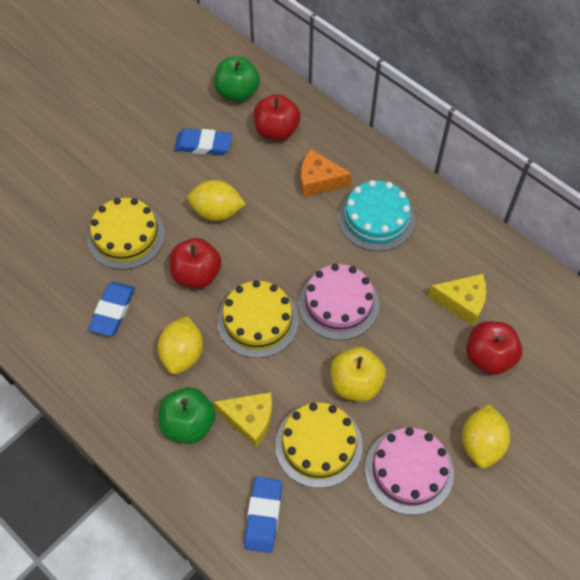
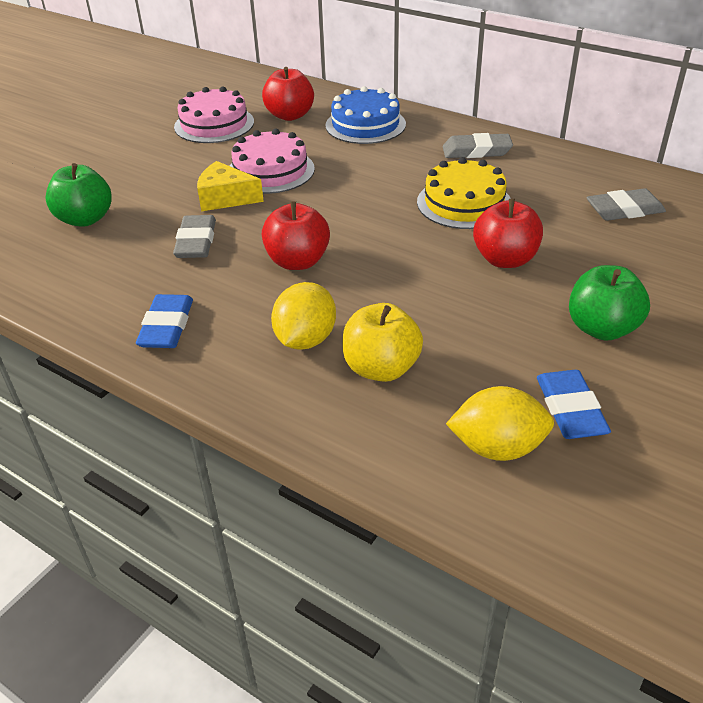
blue cake: none = 0 -> [325,86,406,144] = 1
blue eraser: [88,282,135,336] [174,129,232,155] [244,477,282,553] = 3 -> [136,294,193,348] [537,370,611,439] = 2
grey eraser: none = 0 -> [173,215,216,258] [443,133,513,158] [586,188,666,221] = 3
orange cheese: [301,149,352,197] = 1 -> none = 0
turquoise cake: [339,180,415,251] = 1 -> none = 0
yellow cake: [87,198,165,270] [217,280,299,358] [275,403,363,488] = 3 -> [417,157,511,229] = 1
yellow cheese: [213,392,272,448] [428,274,486,326] = 2 -> [197,161,264,211] = 1
yellow lemon: [158,316,203,375] [187,180,246,221] [462,404,510,468] = 3 -> [271,282,336,350] [446,386,554,461] = 2

